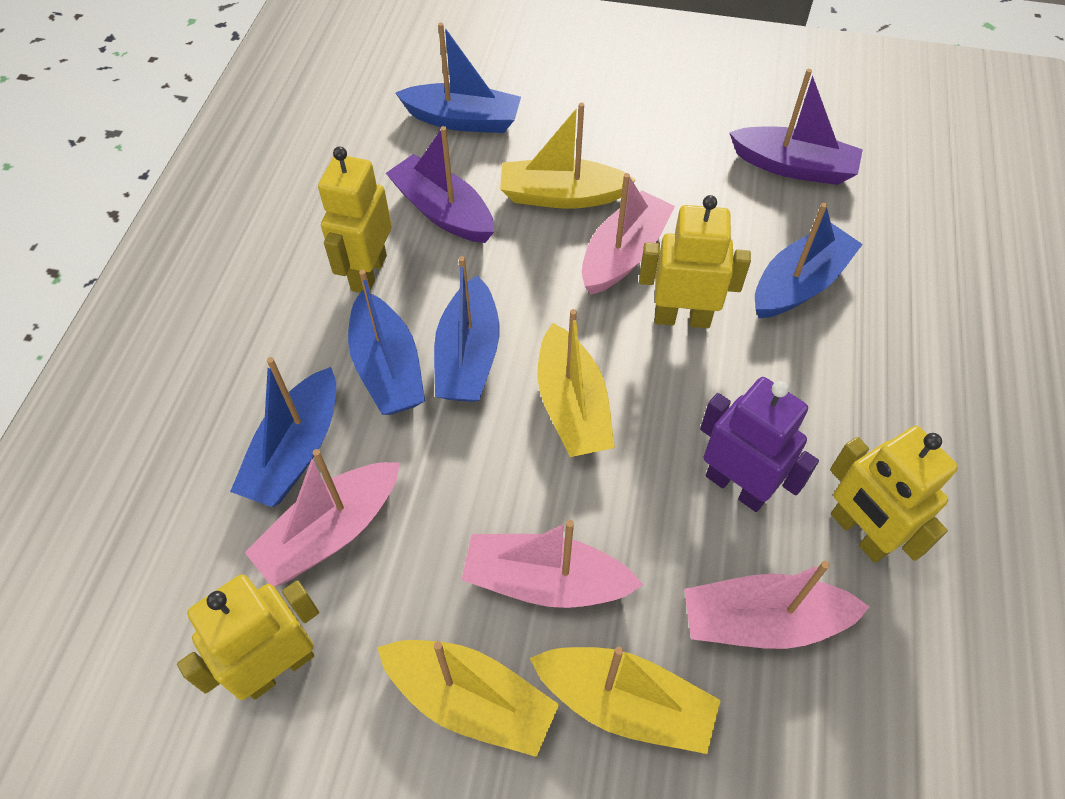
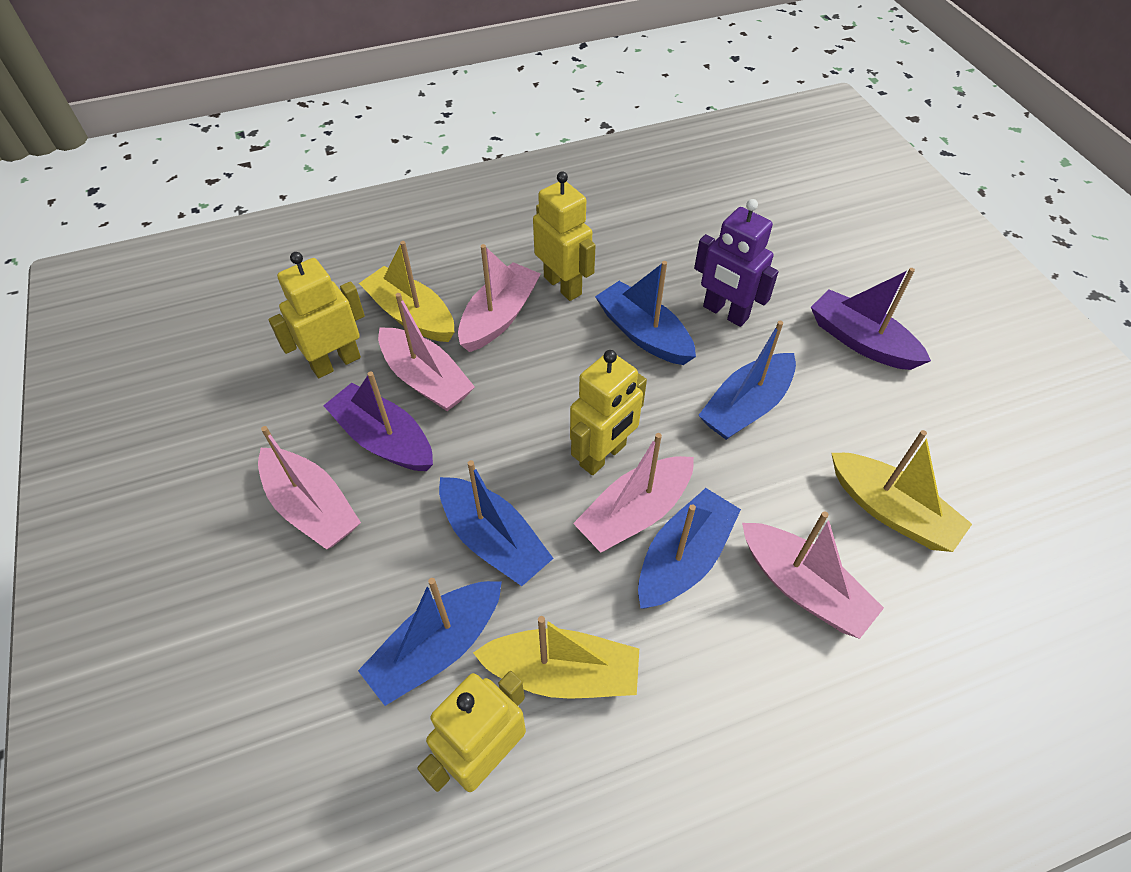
pink boat: [245,449,400,587] [462,520,643,608] [582,173,675,295] [684,561,870,649] = 4 -> [258,426,361,549] [378,293,475,411] [458,244,541,352] [573,433,694,553] [742,511,884,639] = 5
yellow boat: [377,640,559,757] [500,103,636,209] [530,647,721,754] [538,309,615,457] = 4 -> [359,241,454,342] [473,616,639,699] [831,430,972,552] = 3

